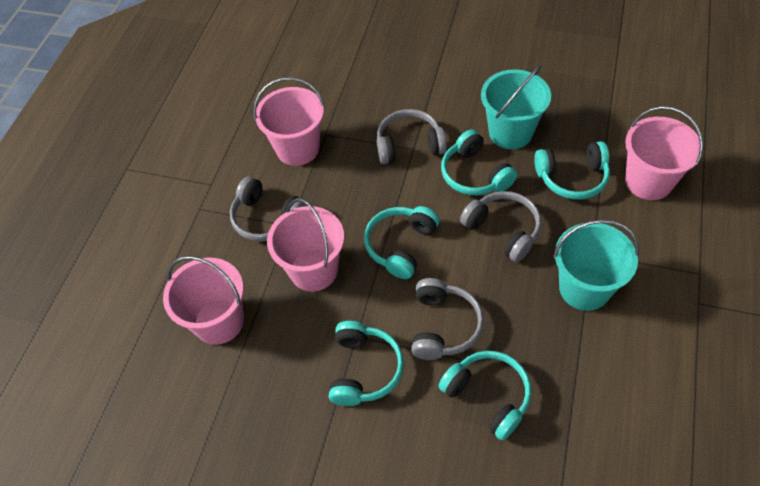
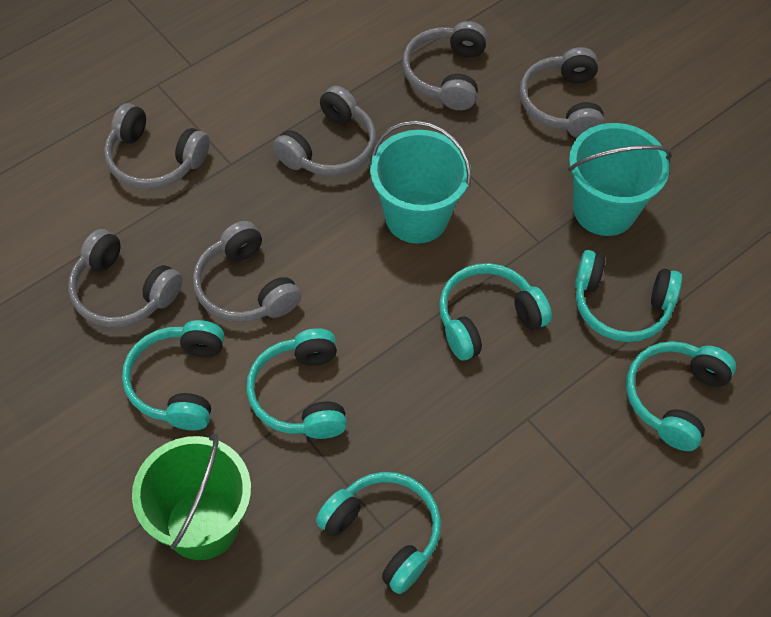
green bucket: none = 0 -> [132,434,251,560] = 1
grey headphones: [230,177,307,242] [377,109,447,164] [411,278,484,360] [460,191,541,262] = 4 -> [68,229,183,328] [104,103,210,189] [193,221,301,322] [273,86,376,176] [402,21,487,110] [520,47,605,138] = 6
pink bucket: [163,256,244,345] [253,77,325,166] [267,198,344,292] [625,106,703,200] = 4 -> none = 0
turquoise headphones: [329,321,404,406] [364,206,440,279] [439,351,531,440] [441,129,517,195] [534,141,610,200] = 5 -> [122,320,224,430] [246,328,347,439] [316,472,441,594] [439,263,552,361] [575,250,682,342] [626,341,736,451] = 6

